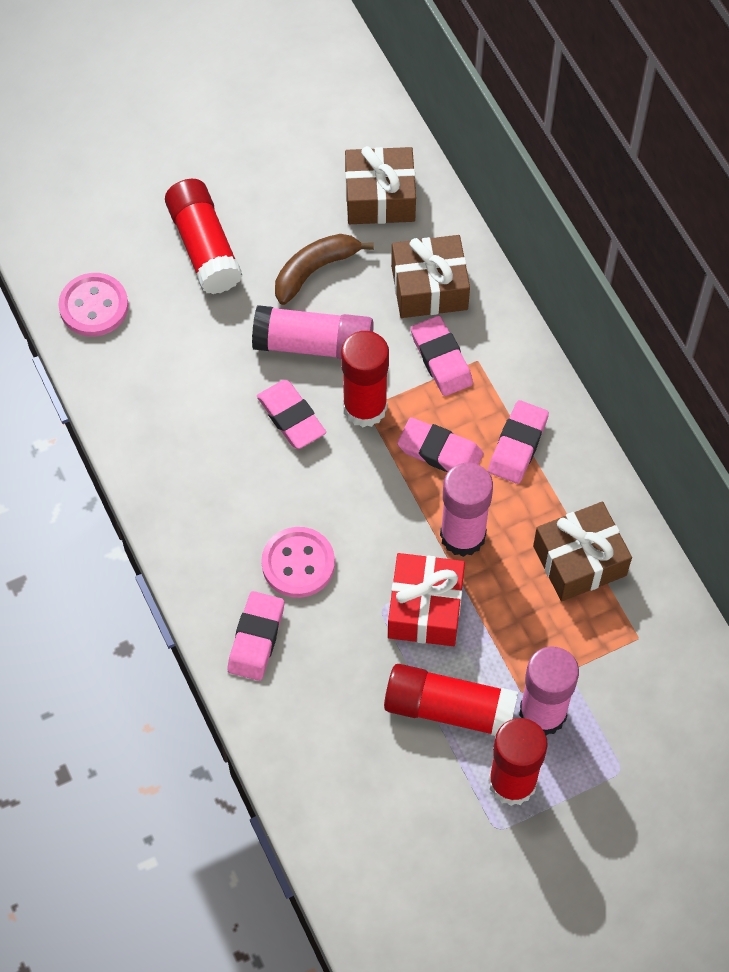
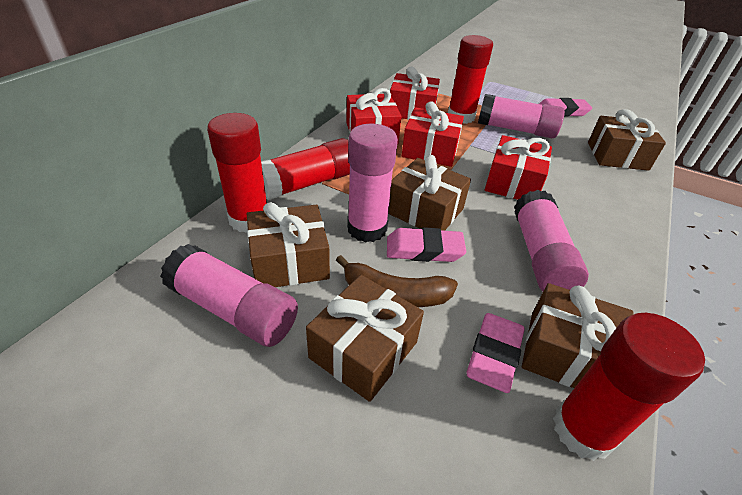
brown gift: [345,146,416,224] [391,235,470,318] [533,502,632,602] = 3 -> [247,202,330,287] [306,275,424,402] [388,155,471,231] [522,283,634,388] [588,109,666,171] = 5
pink button: [58,273,129,337] [261,527,335,598] = 2 -> none = 0
pink eraser: [228,591,284,681] [257,380,326,449] [397,417,483,472] [411,316,473,396] [488,400,549,484] = 5 -> [387,227,466,262] [467,313,525,393] [539,98,592,117] = 3
pink glue stick: [252,305,374,360] [440,463,493,557] [519,646,579,736] = 3 -> [160,244,298,347] [347,123,398,243] [478,94,565,138] [514,190,589,291] = 4
red gift: [388,553,465,646] = 1 -> [346,88,402,144] [390,67,440,120] [402,101,464,167] [485,135,552,200] = 4

